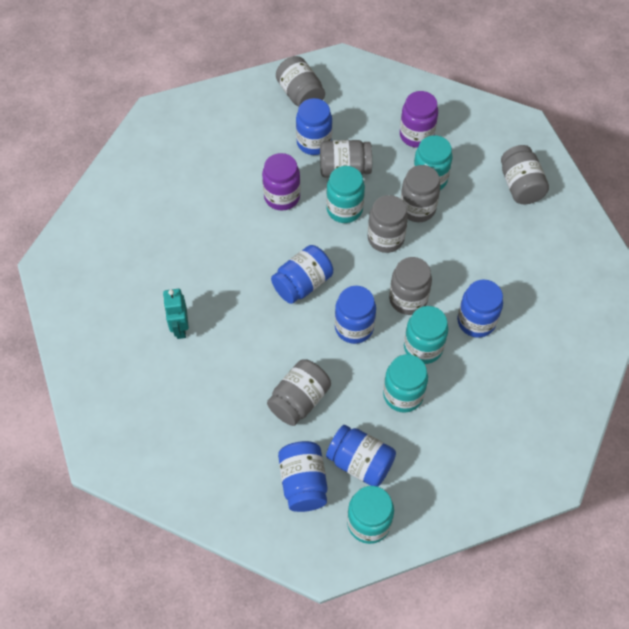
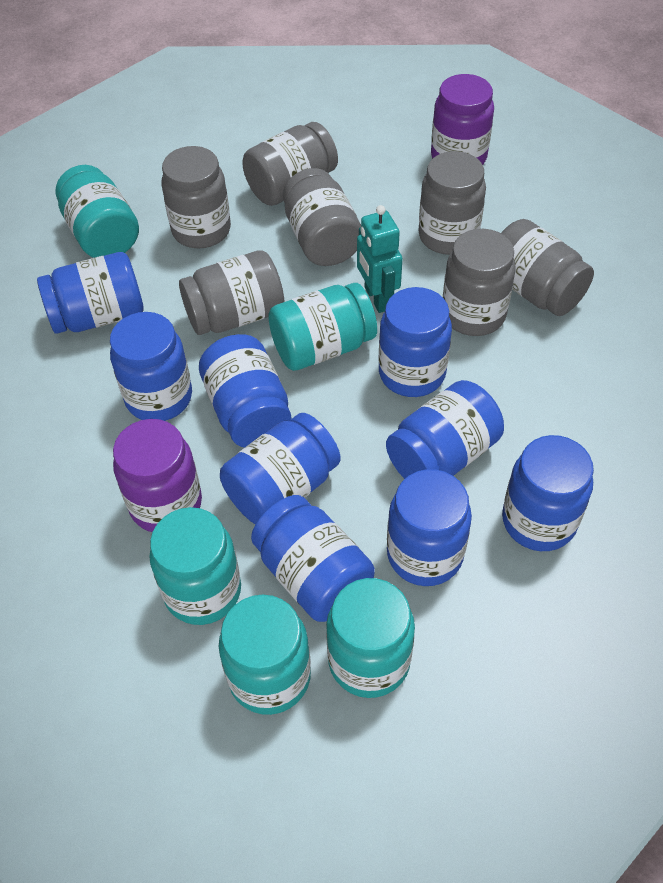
blue jar: [271,245,333,304] [278,441,327,512] [296,98,332,155] [326,425,396,487] [335,286,376,344] [457,280,503,338] = 6 -> [37,252,144,334] [110,312,192,421] [199,334,292,448] [220,413,340,525] [251,495,375,622] [379,287,452,397] [386,380,504,479] [387,469,472,586] [502,435,594,551] = 9

